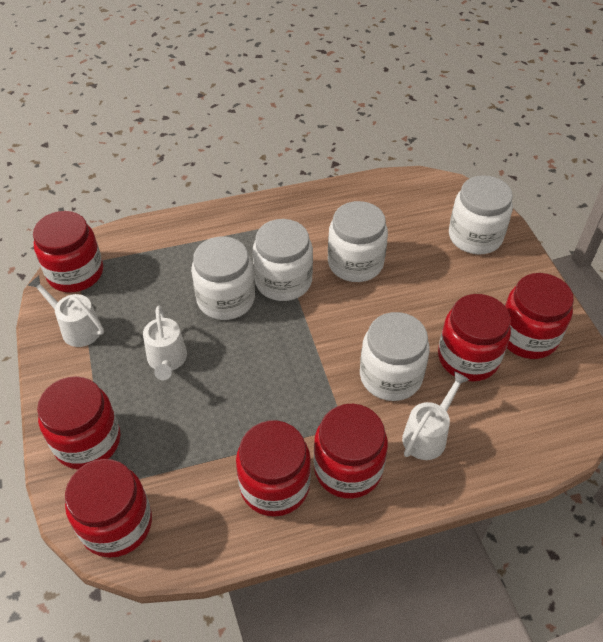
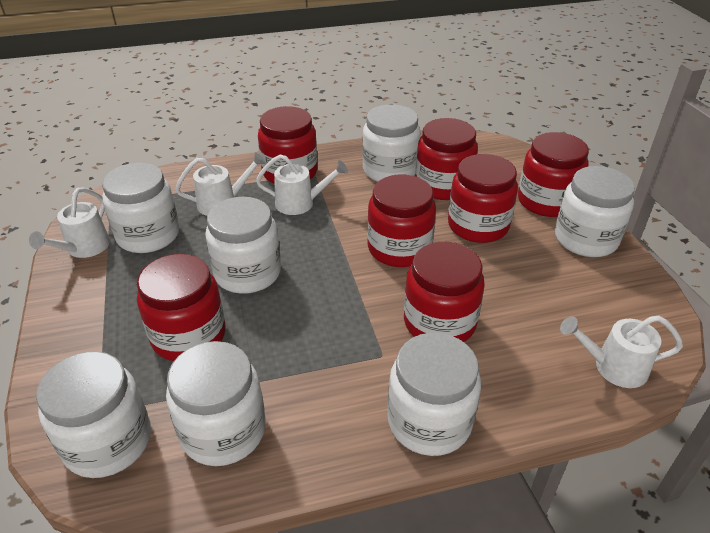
white jar: [191,236,255,320] [252,219,313,301] [328,201,388,282] [360,312,430,401] [449,175,513,254] = 5 -> [36,351,151,478] [102,163,179,253] [166,341,266,466] [205,197,281,294] [362,104,421,182] [388,333,481,456] [555,166,635,257] = 7
white watering can: [27,276,104,347] [143,306,187,380] [402,371,469,460] = 3 -> [29,188,110,258] [175,152,266,216] [256,155,348,215] [560,316,683,388] = 4

